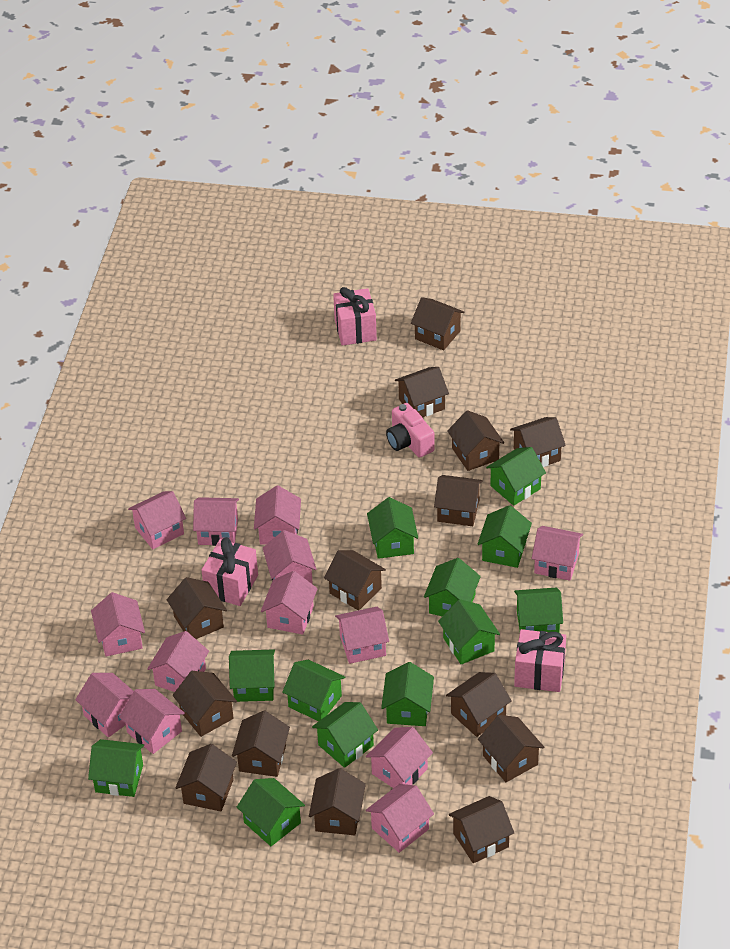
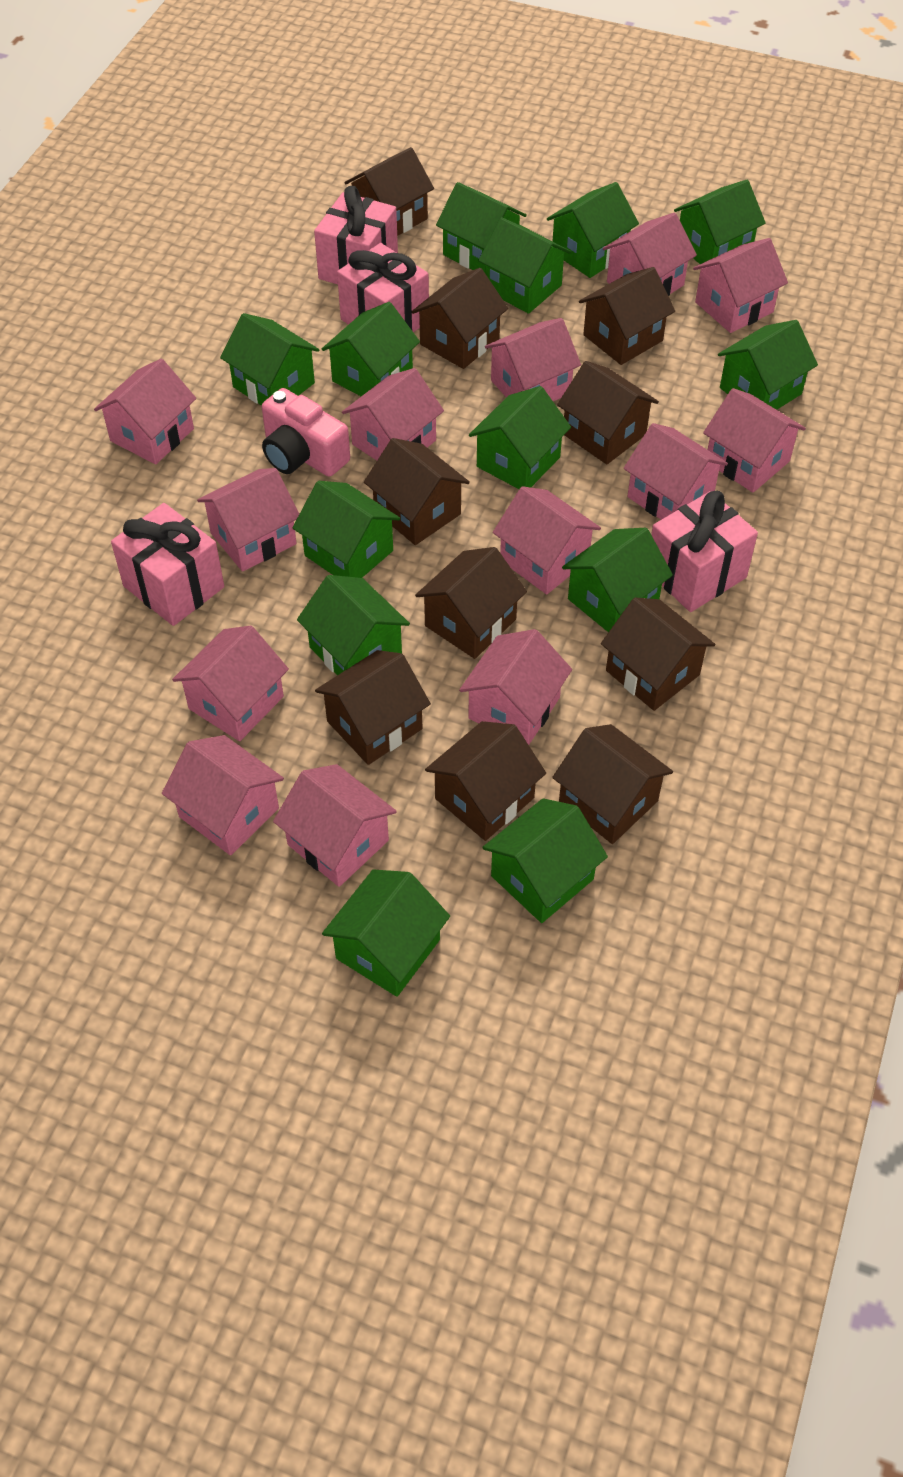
brown house: [166,577,227,639] [173,671,237,737] [176,744,237,811] [232,711,290,777] [309,768,366,835] [324,550,386,610] [395,367,449,417] [411,297,465,350] [434,475,483,526] [446,672,512,737] [447,410,504,471] [449,796,514,863] [478,715,544,782] [510,417,566,467] = 14 -> [315,650,431,765] [345,147,434,236] [364,438,470,545] [412,268,508,369] [415,547,527,659] [425,721,546,841] [552,724,673,844] [557,361,659,464] [579,267,675,365] [601,598,715,711] = 10
green house: [88,739,144,797] [229,649,275,702] [237,778,305,846] [282,660,345,721] [312,702,378,768] [367,497,418,559] [381,662,434,726] [424,558,481,616] [438,599,500,665] [478,505,532,568] [486,447,546,506] [514,587,563,633] = 12 -> [220,313,319,406] [293,481,400,578] [297,575,410,675] [322,302,420,396] [322,869,450,997] [436,182,527,272] [469,386,571,489] [478,217,571,314] [482,798,608,923] [547,182,639,278] [562,528,673,632] [674,180,766,264] [718,320,818,410] = 13
pink gift: [202,537,258,606] [333,287,377,346] [514,629,566,692] = 3 -> [111,503,224,626] [314,186,398,284] [337,243,429,332] [651,491,758,612] = 4

